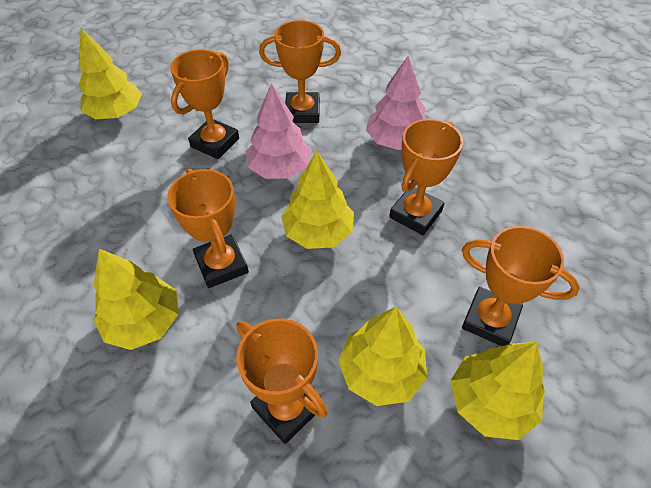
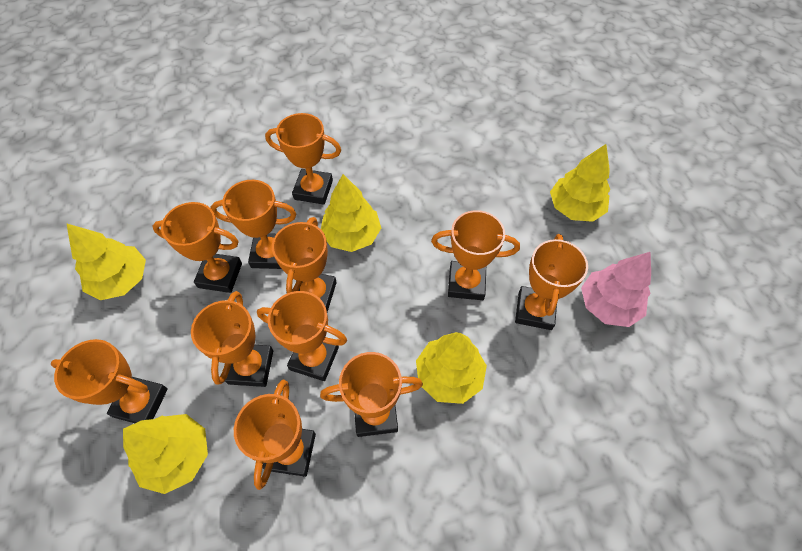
orange trophy: [167,169,249,288] [170,49,239,159] [236,318,328,444] [259,20,341,123] [389,119,463,235] [462,226,580,346] = 6 -> [51,339,168,423] [152,202,242,293] [191,291,273,387] [210,180,296,269] [234,380,316,490] [257,291,347,381] [265,113,341,205] [272,217,337,312] [320,352,423,437] [431,210,520,300] [515,234,588,330] = 11
pink tree: [246,83,312,179] [366,56,425,150] = 2 -> [581,252,651,327] = 1

